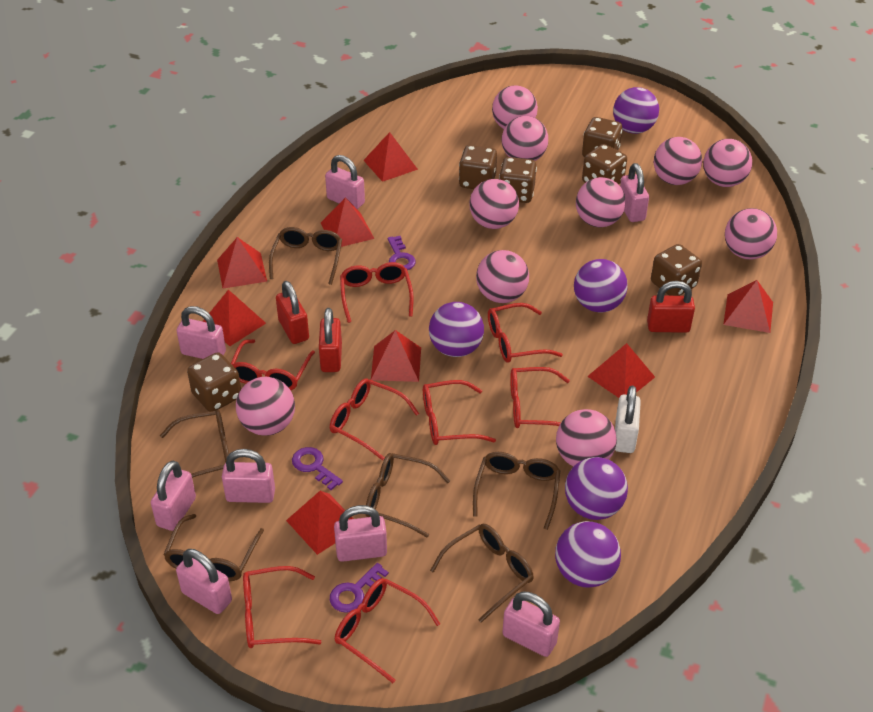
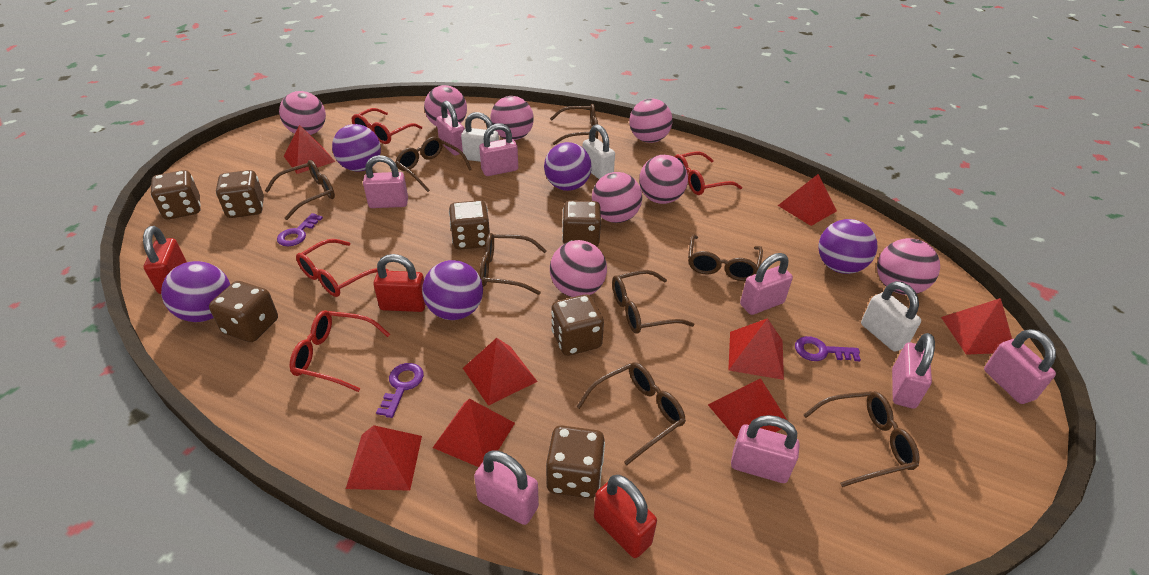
brown dice: [187,352,241,412] [459,145,497,189] [499,157,537,203] [582,117,622,157] [582,144,627,184] [651,244,702,296] = 6 -> [151,170,201,219] [209,281,278,342] [216,170,264,218] [449,200,490,250] [546,425,605,498] [551,294,604,356] [562,200,601,247] = 7
brown glasses: [160,410,229,478] [163,514,264,581] [269,227,342,285] [365,453,451,538] [430,524,534,623] [473,452,560,530] = 6 -> [265,160,335,220] [395,137,472,192] [480,233,547,295] [550,104,598,145] [576,362,686,465] [612,270,694,334] [688,235,763,281] [803,391,920,487] = 8
pink ball: [236,377,295,436] [469,179,519,229] [476,250,529,303] [492,85,538,129] [502,116,548,161] [556,409,617,466] [576,177,626,227] [654,137,702,185] [703,139,752,187] [725,208,777,260] = 10 -> [279,91,326,135] [424,85,467,126] [491,96,534,140] [550,240,607,297] [592,172,642,223] [629,99,672,143] [639,155,688,204] [877,238,940,295] = 8
red glasses: [231,339,315,390] [243,566,322,648] [330,379,419,460] [335,578,440,683] [340,262,414,323] [423,380,496,445] [488,303,563,363] [510,367,570,428] = 8 -> [290,310,390,392] [296,239,389,297] [351,108,422,144] [674,151,742,195] = 4
white padlock: [615,385,641,453] = 1 -> [461,112,499,162] [583,124,615,179] [861,281,921,352] = 3

